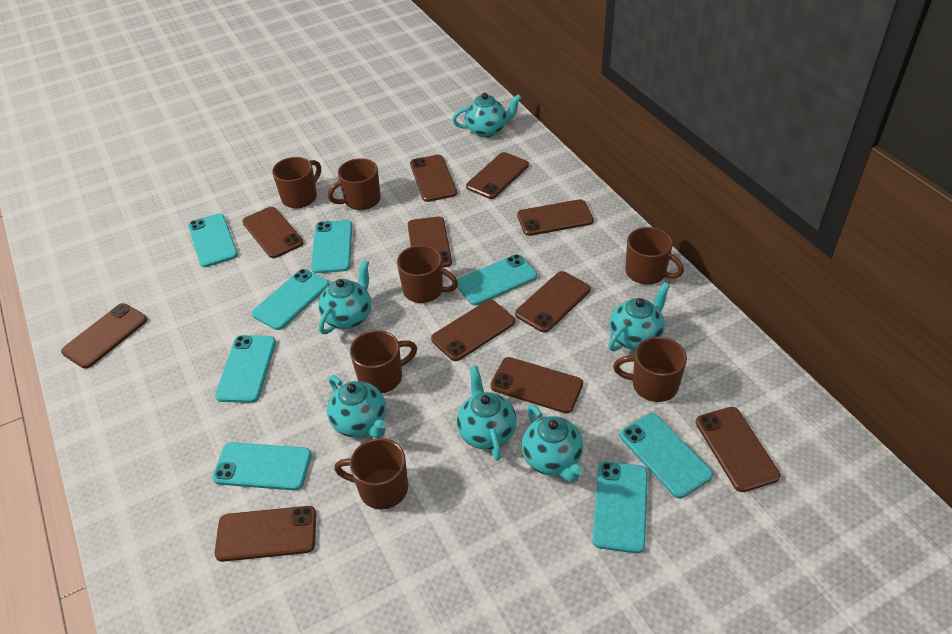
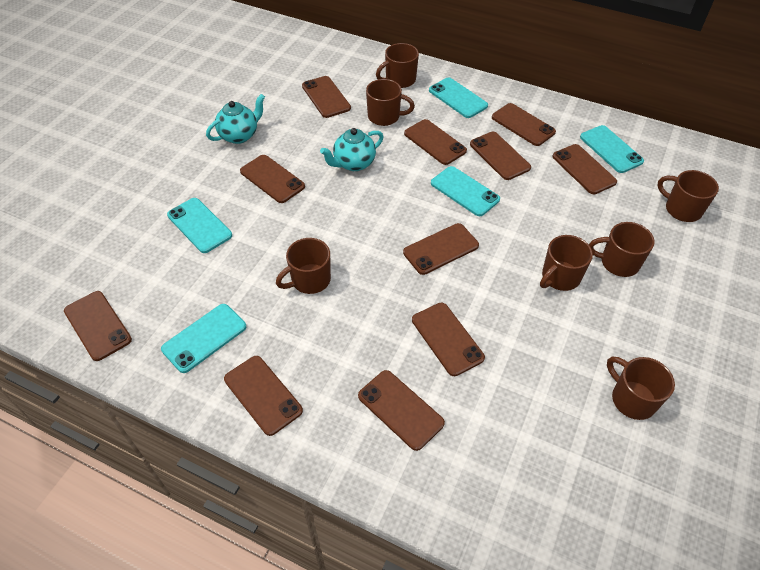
turquoise phone: [188,213,238,267] [212,442,312,490] [215,335,276,403] [252,269,329,330] [311,220,352,273] [457,254,537,305] [592,461,648,553] [620,413,713,498] = 8 -> [161,304,246,373] [167,198,232,253] [429,77,488,118] [431,166,500,216] [580,125,644,173] = 5
turquoise teapot: [318,260,371,334] [327,375,386,438] [452,93,522,138] [457,366,517,461] [521,405,584,482] [608,282,670,352] = 6 -> [206,94,265,144] [320,128,384,171] = 2

